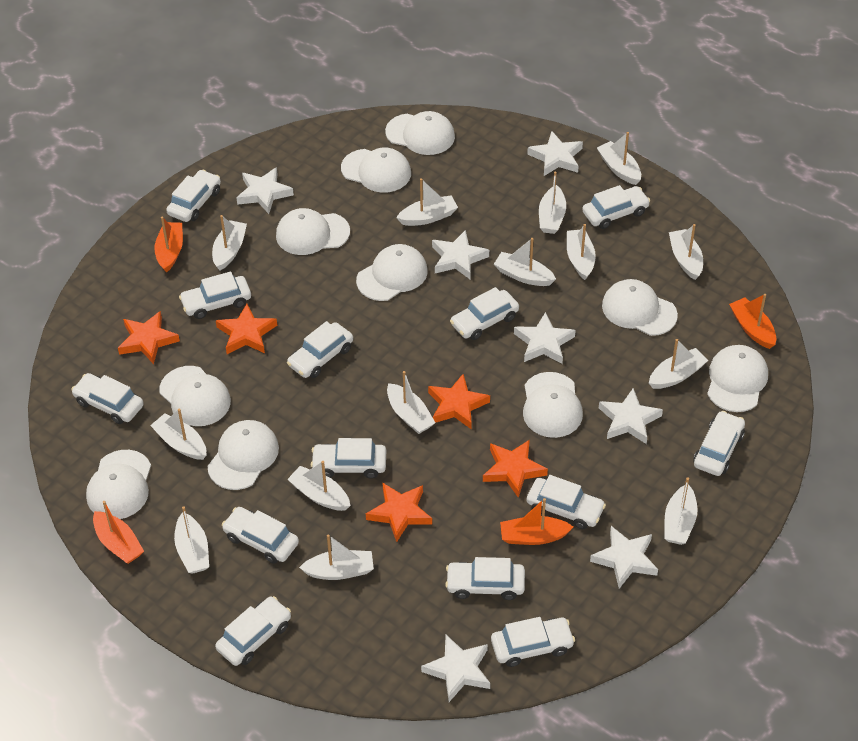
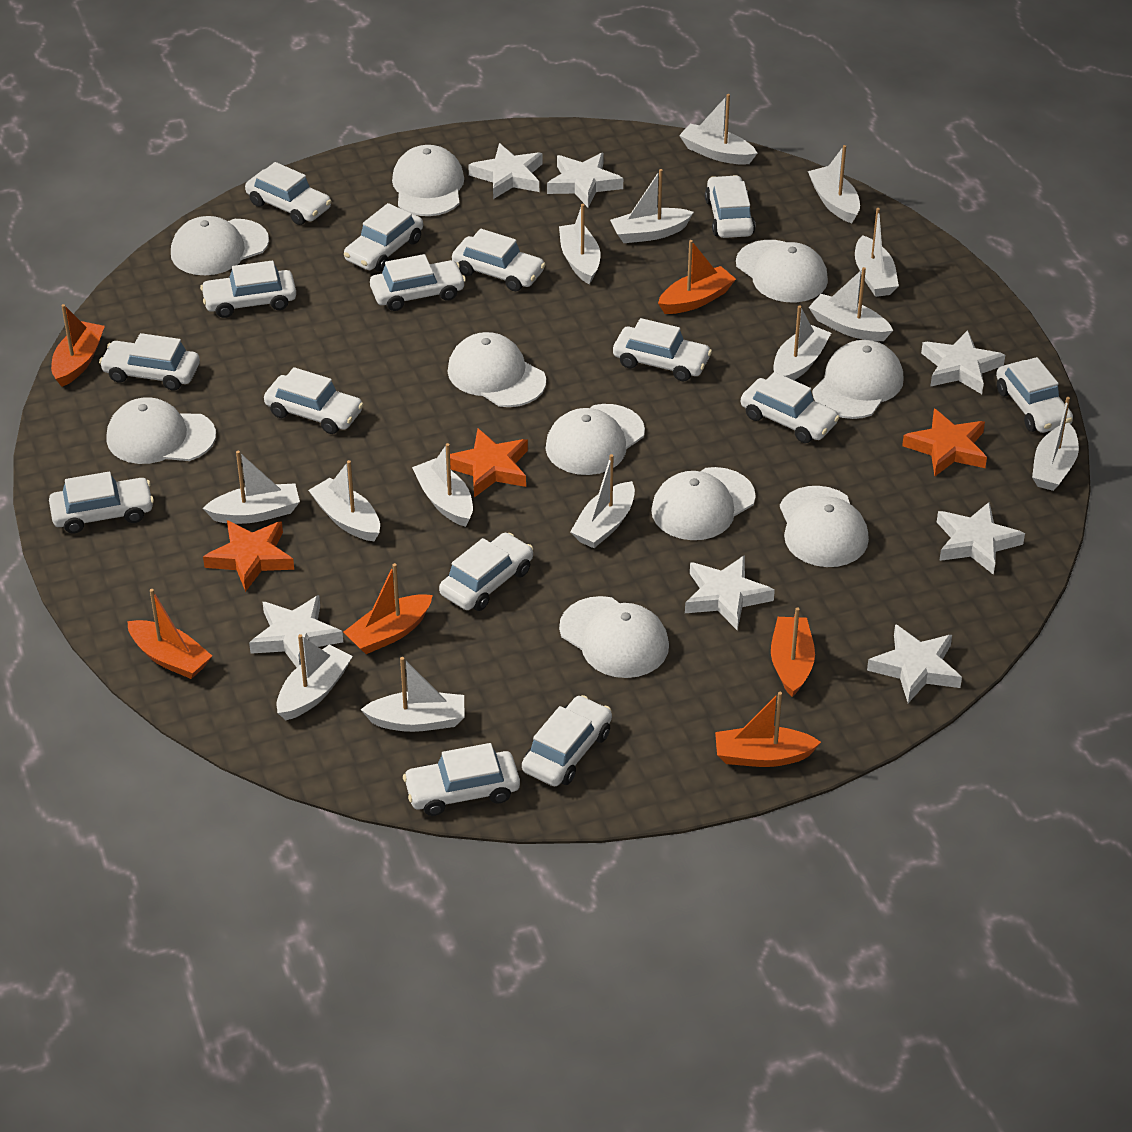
orange boat: [93,501,144,564] [154,216,183,273] [500,498,573,545] [729,294,776,349] = 4 -> [51,304,105,387] [127,589,212,679] [343,563,433,654] [658,240,736,314] [715,692,821,767] [771,607,815,697] = 6
orange star: [118,311,180,364] [216,304,277,354] [366,482,432,542] [428,374,490,429] [483,440,548,498] = 5 -> [203,520,294,592] [450,429,528,497] [902,408,987,476] = 3
white car: [71,373,144,424] [166,170,221,222] [179,271,251,319] [215,596,291,666] [222,507,299,564] [287,321,353,378] [311,438,386,479] [445,557,525,600] [450,287,519,340] [491,617,575,667] [526,475,606,529] [582,185,650,229] [693,411,745,476] = 13 -> [49,471,154,534] [99,333,200,390] [200,261,296,318] [245,162,332,225] [264,367,364,434] [344,203,423,271] [370,254,466,311] [403,743,520,816] [439,533,533,611] [452,229,546,291] [522,695,612,786] [613,318,712,381] [705,175,756,238] [741,372,840,443] [996,357,1073,433] = 15

